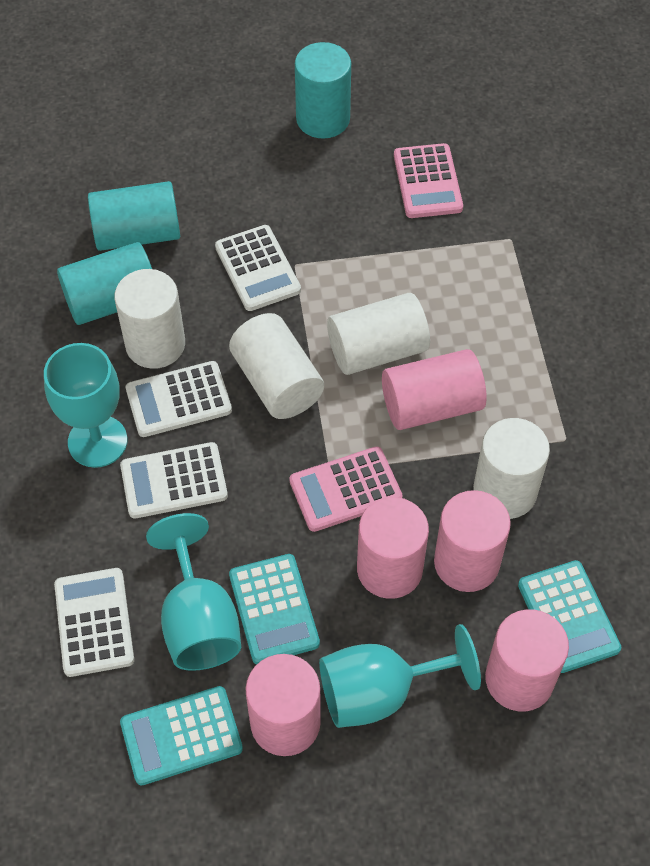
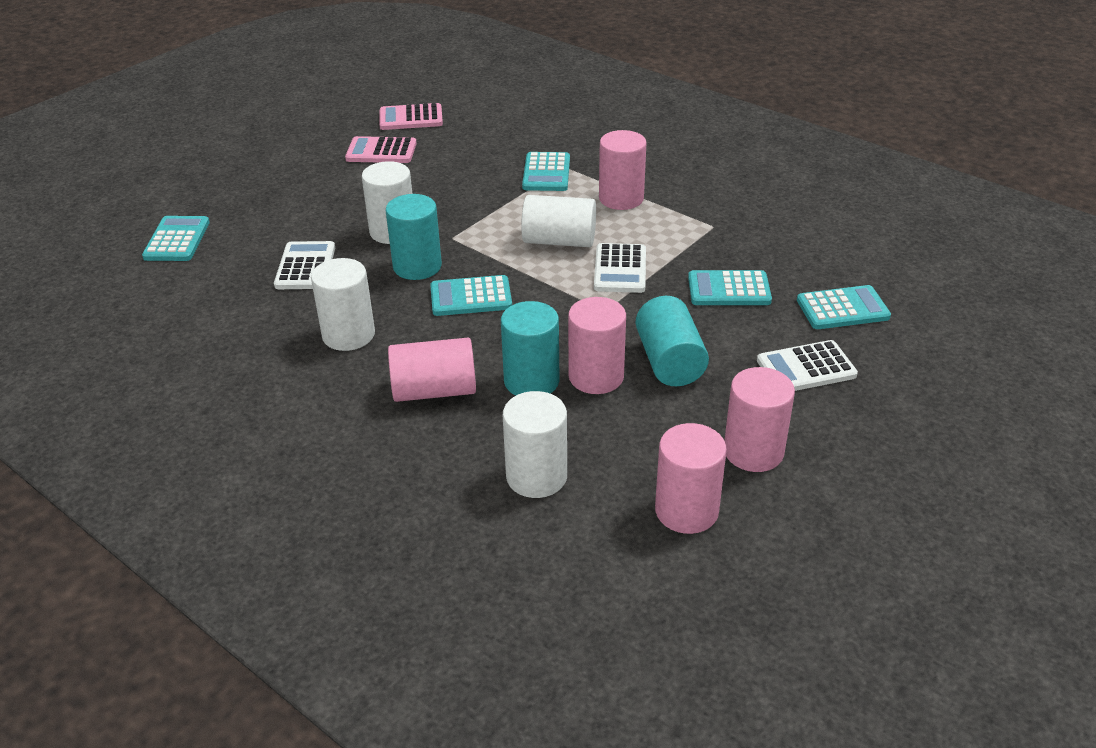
turquoise calculator: [120,686,243,786] [229,554,320,664] [518,560,621,673] = 3 -> [142,216,210,261] [430,275,512,316] [522,152,570,191] [688,270,772,305] [797,285,891,329] = 5
turquoise goblet: [44,343,127,468] [146,513,241,671] [319,624,481,728] = 3 -> none = 0
white calculator: [54,568,134,677] [120,442,228,518] [126,361,232,437] [215,225,301,311] = 4 -> [274,241,335,289] [594,243,646,293] [757,340,858,391] = 3

